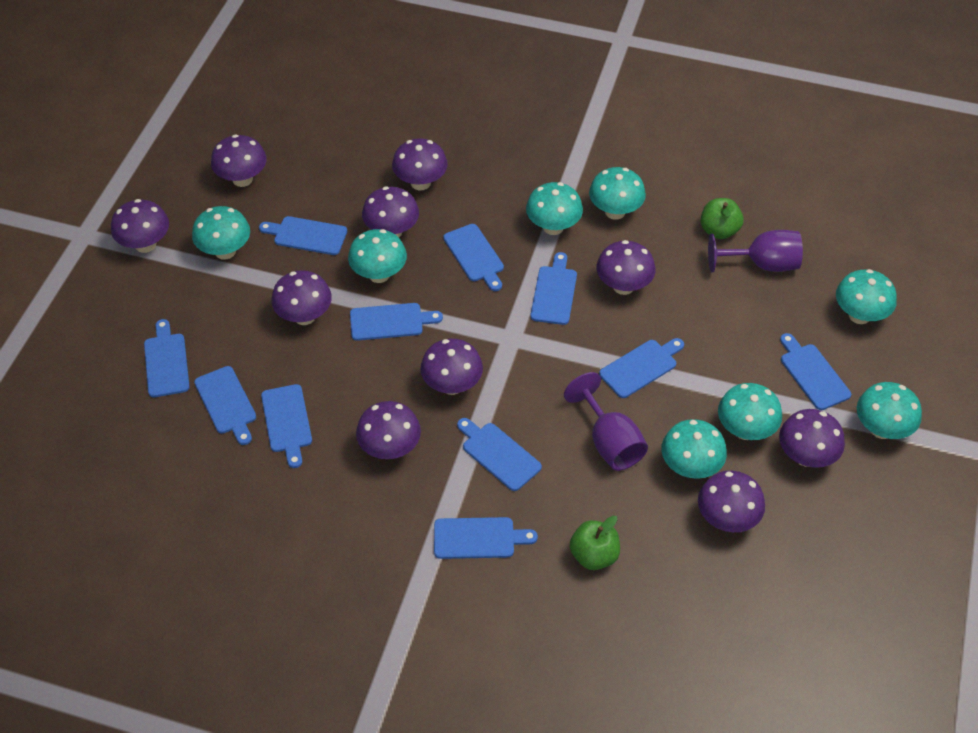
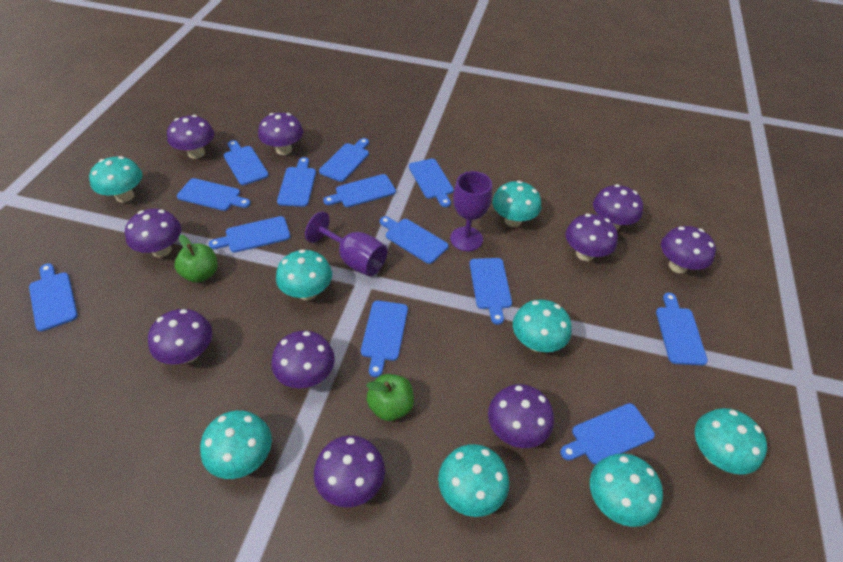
blue cutting board: [144,319,190,397] [194,366,256,445] [259,216,347,255] [261,384,312,468] [350,303,443,341] [434,517,538,559] [443,224,504,291] [457,418,542,491] [530,252,577,325] [599,338,684,398] [780,333,851,410] = 11 -> [29,263,78,331] [177,178,251,211] [209,216,290,253] [224,140,269,185] [277,157,316,207] [319,138,369,182] [323,174,396,207] [361,301,408,377] [380,216,448,264] [409,159,454,207] [470,258,512,325] [560,403,655,464] [656,293,708,365] = 13

